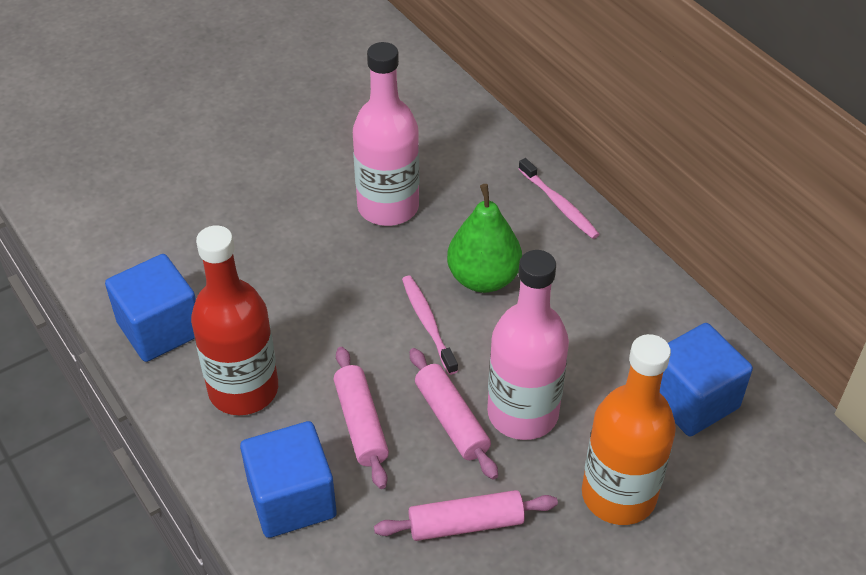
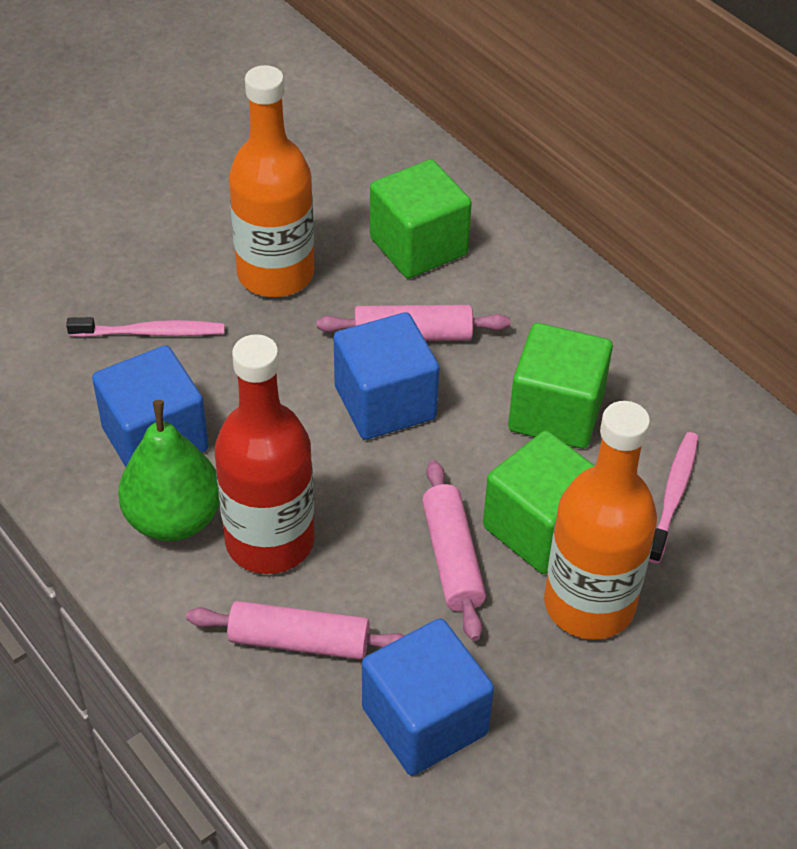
green cube: none = 0 -> [370,159,472,279] [483,431,595,574] [508,323,613,449] = 3
orange bottle: [582,334,676,525] = 1 -> [229,65,314,297] [544,401,657,640] = 2
pink bottle: [353,42,419,226] [487,250,569,440] = 2 -> none = 0

